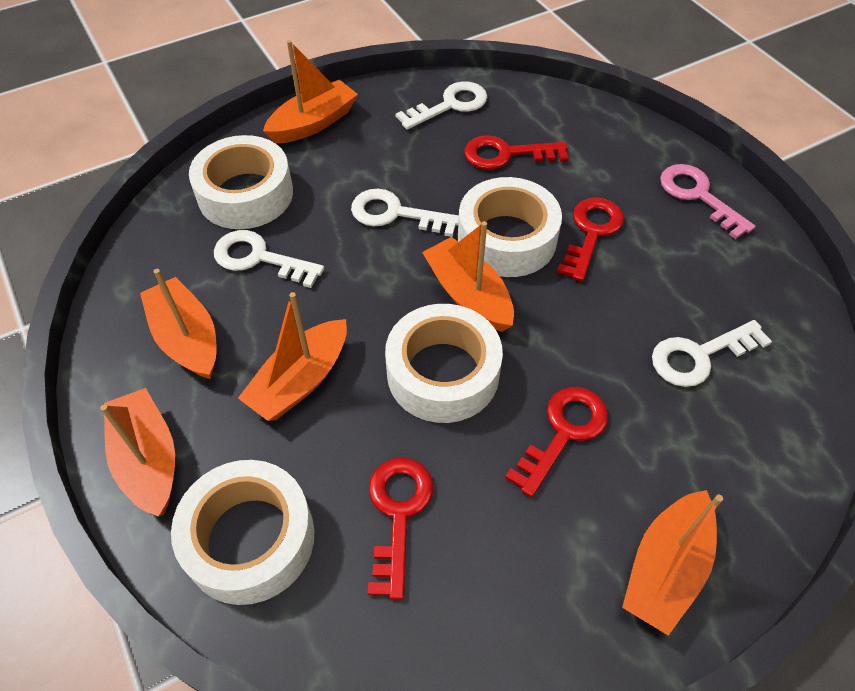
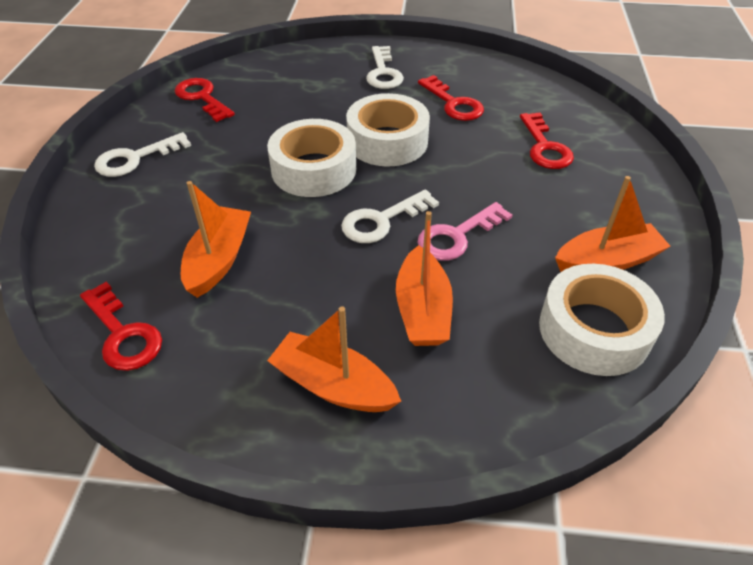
orange boat: [100,388,175,517] [140,269,216,379] [238,292,347,421] [263,40,358,143] [422,221,514,332] [622,490,723,636] = 6 -> [181,181,251,298] [267,306,401,412] [396,211,453,346] [555,176,671,272] = 4
white key: [214,230,324,288] [351,189,459,237] [396,81,487,130] [652,320,772,387] = 4 -> [94,132,191,177] [341,189,439,243] [366,46,404,89] = 3
white tape: [171,460,314,605] [189,135,293,229] [385,304,503,423] [458,177,562,277] = 4 -> [267,119,356,197] [346,93,430,167] [539,264,665,376] = 3

